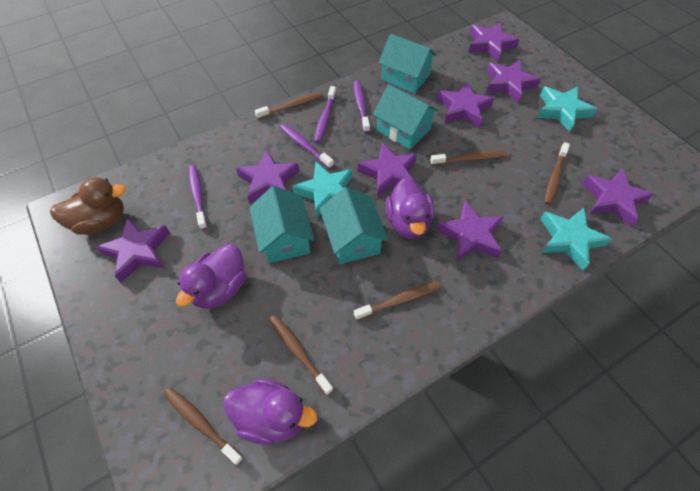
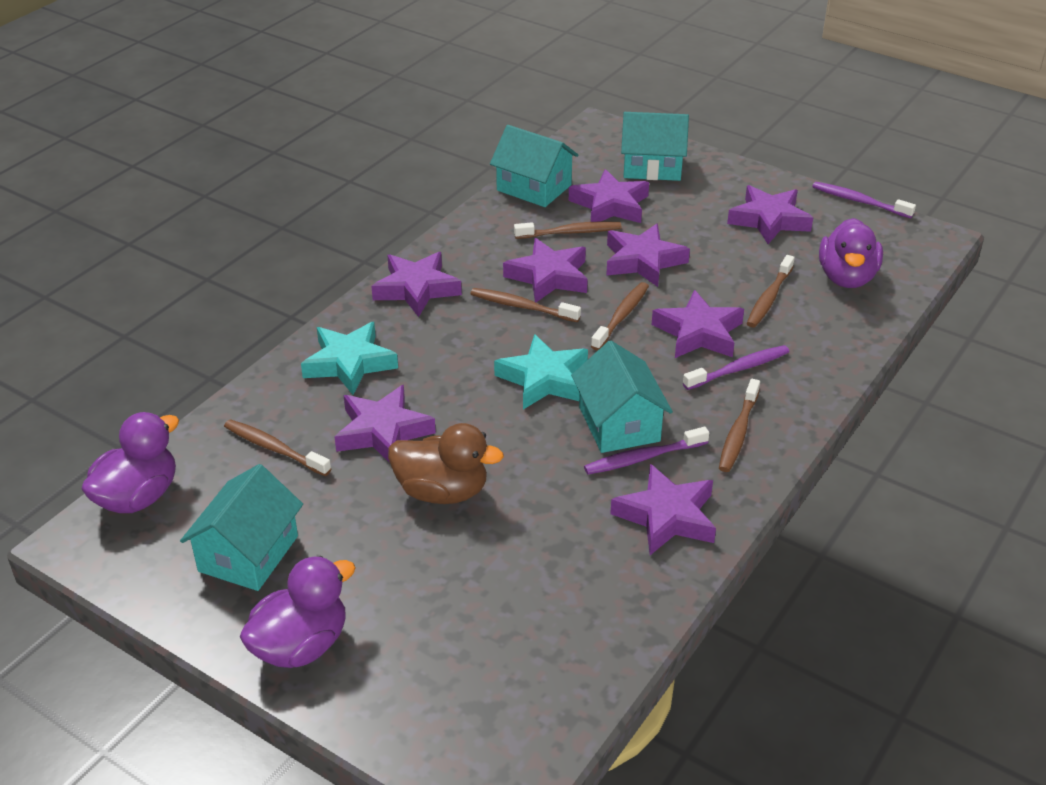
purple toothbrush: [189,165,207,230] [280,124,334,169] [314,86,336,143] [354,81,370,133] = 4 -> [584,427,709,474] [683,345,790,390] [812,182,916,218] = 3
turquoise star: [292,162,352,219] [537,86,597,132] [540,208,612,270] = 3 -> [301,322,398,395] [494,334,588,409] = 2

